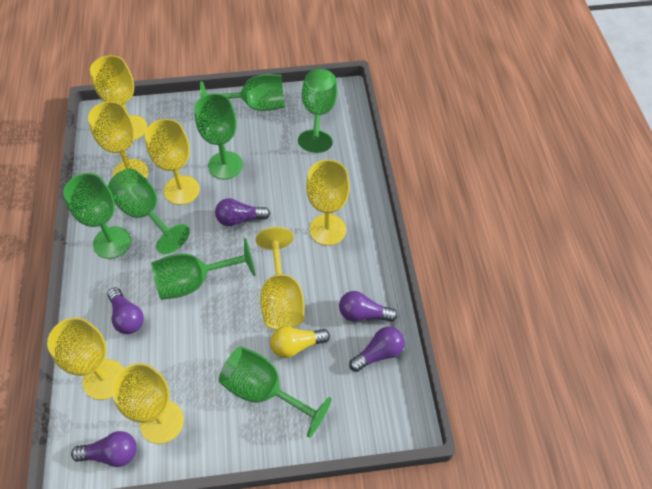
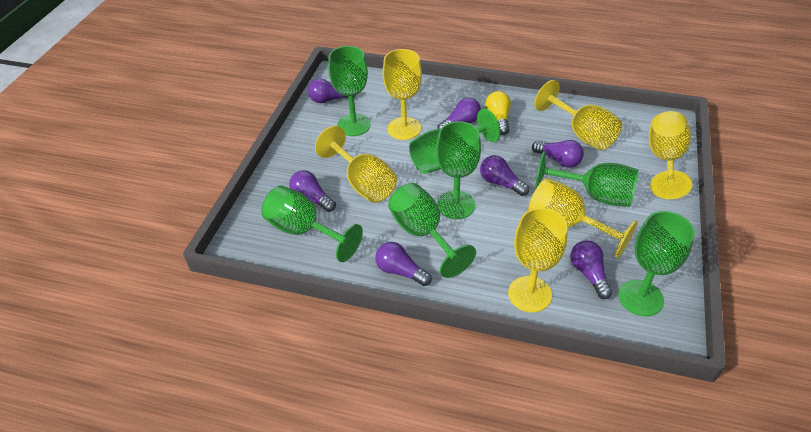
purple light bulb: [71,431,137,467] [107,287,144,334] [215,198,270,226] [339,291,398,322] [349,327,405,372] = 5 -> [289,170,336,212] [308,78,356,103] [375,242,432,286] [437,98,481,129] [480,155,529,196] [532,140,584,168] [570,240,613,299] = 7
yellow goblet: [47,317,123,400] [88,101,149,178] [90,55,147,140] [112,363,184,444] [145,119,200,205] [255,227,304,329] [306,160,350,246] = 7 -> [315,126,397,203] [383,49,422,140] [508,208,568,312] [528,178,638,258] [534,80,622,151] [649,111,692,199] = 6

